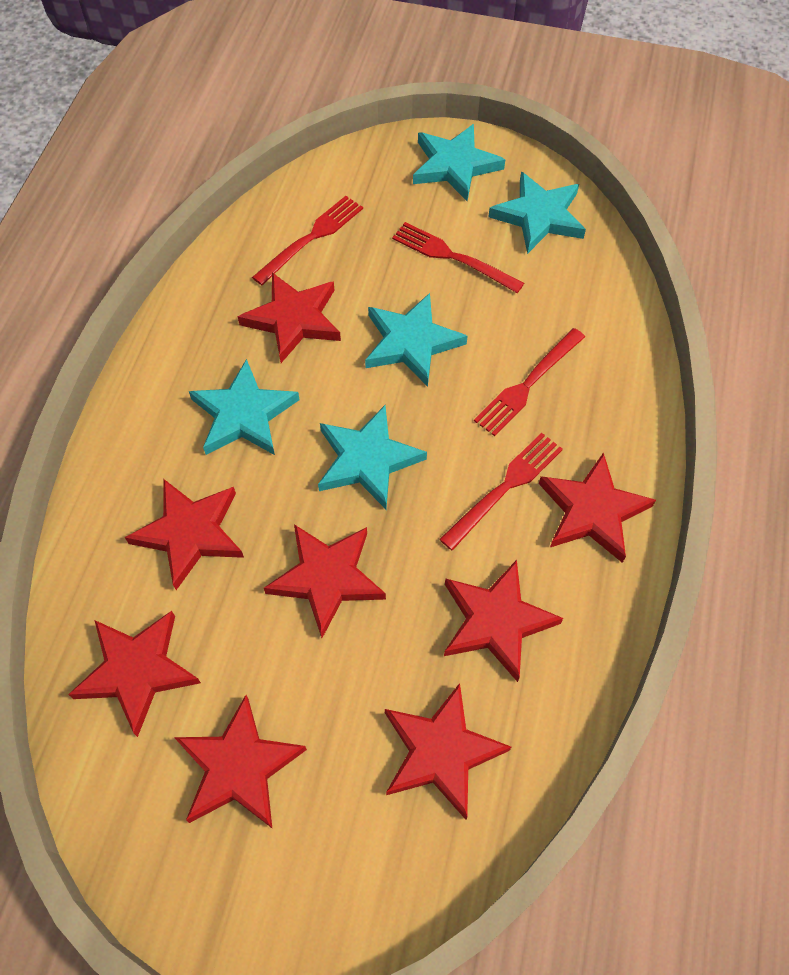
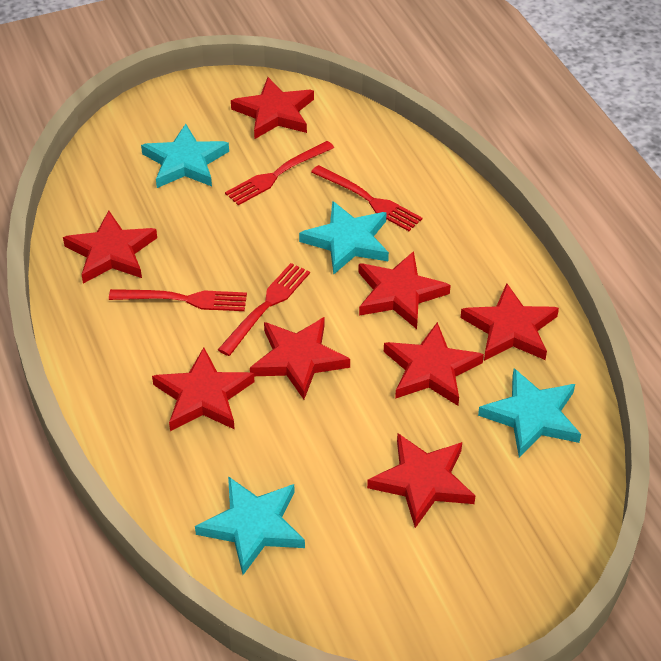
turquoise star: [189,359,300,455] [318,405,427,509] [365,293,468,387] [413,124,505,201] [488,172,586,254] = 5 -> [141,124,229,188] [195,476,305,575] [299,201,389,275] [478,368,581,457] = 4

